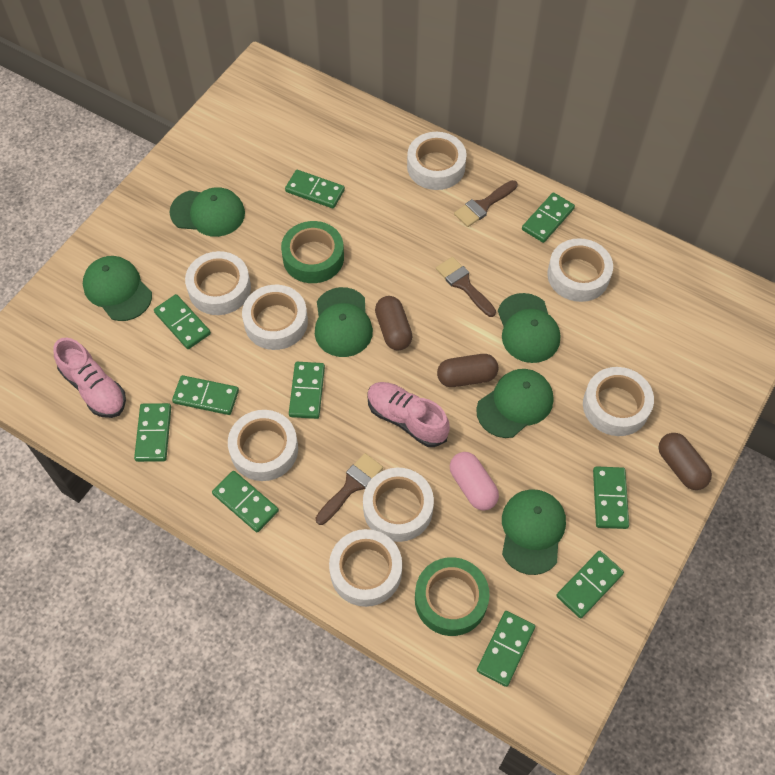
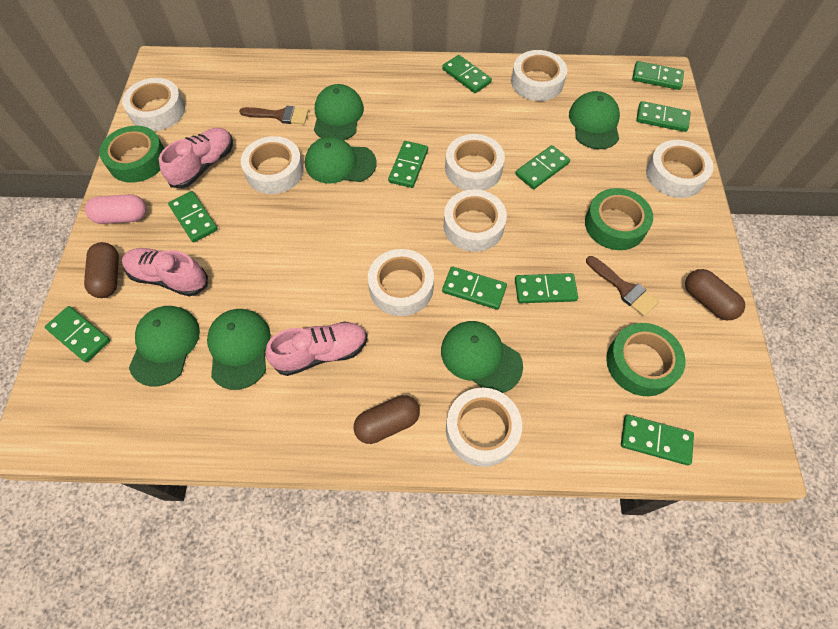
brown brush: [316,453,383,525] [436,257,496,317] [454,180,518,227] = 3 -> [239,106,309,124] [586,256,659,316] = 2
green tape: [281,221,344,283] [415,557,490,636] = 2 -> [99,126,165,183] [585,188,653,250] [606,323,686,396] = 3
pink shoe: [53,338,126,418] [367,382,450,447] = 2 -> [122,248,208,297] [159,128,233,188] [266,321,367,376] = 3

